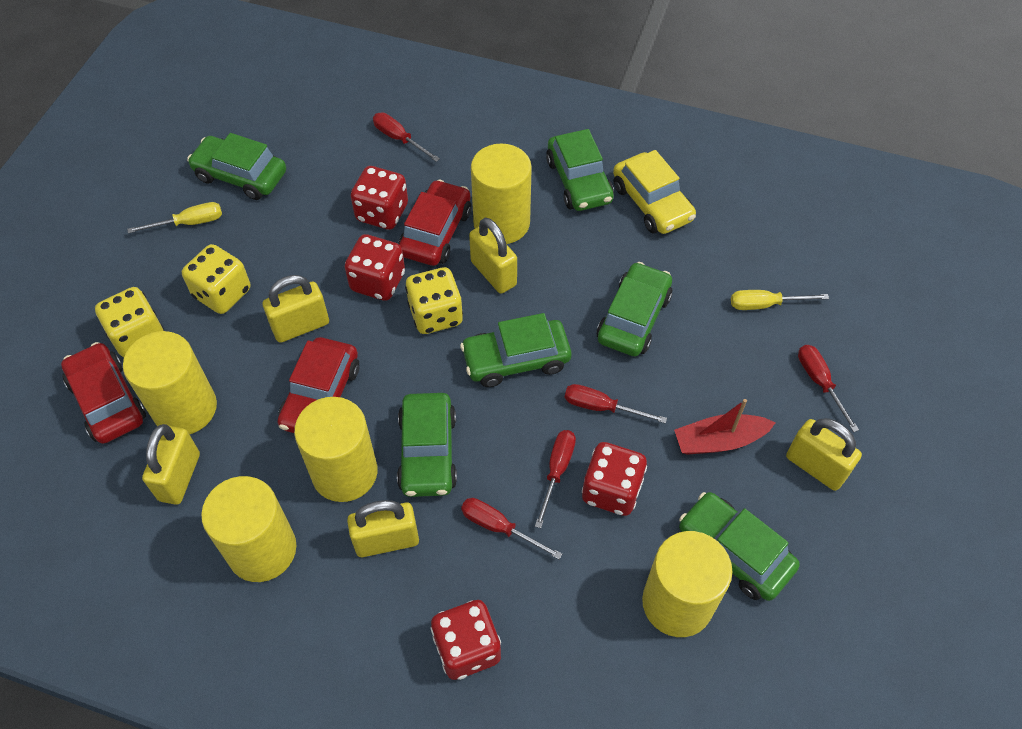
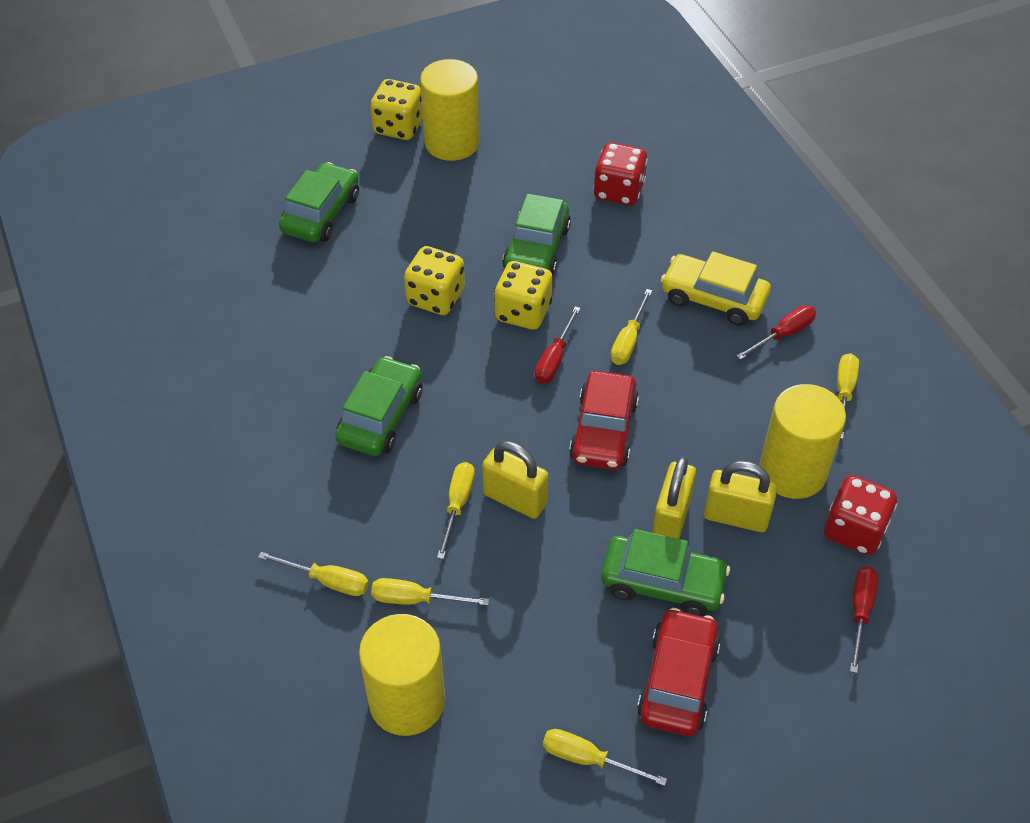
green car: [187,133,286,200] [397,393,457,497] [460,313,571,387] [546,129,614,211] [597,262,672,356] [679,492,800,601] = 6 -> [279,162,359,242] [335,356,423,456] [503,194,571,276] [601,529,730,616] = 4
red boat: [674,399,775,455] = 1 -> none = 0
red car: [61,342,146,444] [277,337,359,433] [399,180,471,266] = 3 -> [569,371,639,470] [637,608,720,736] = 2
red dice: [345,234,405,301] [351,166,408,230] [431,600,501,680] [582,442,647,516] = 4 -> [593,142,648,206] [824,475,897,555] = 2
red screwdriver: [373,113,440,162] [461,498,562,559] [535,430,576,528] [565,384,667,424] [798,345,859,432] = 5 -> [535,306,581,384] [736,305,816,360] [850,566,879,673] = 3
yellow cylinder: [123,331,217,434] [201,476,296,582] [294,397,378,502] [471,143,532,244] [642,531,732,637] = 5 -> [359,614,445,736] [420,59,480,161] [759,384,846,499] = 3
yellow padlock: [142,424,200,505] [263,275,329,343] [347,500,419,557] [469,218,517,294] [786,418,862,491] = 5 -> [482,441,548,519] [652,457,696,539] [704,461,777,532] = 3
yellow screwdriver: [127,202,222,233] [731,290,829,310] = 2 -> [258,552,369,596] [371,578,489,606] [437,462,475,559] [543,729,667,786] [611,289,652,365] [837,353,859,439] = 6

